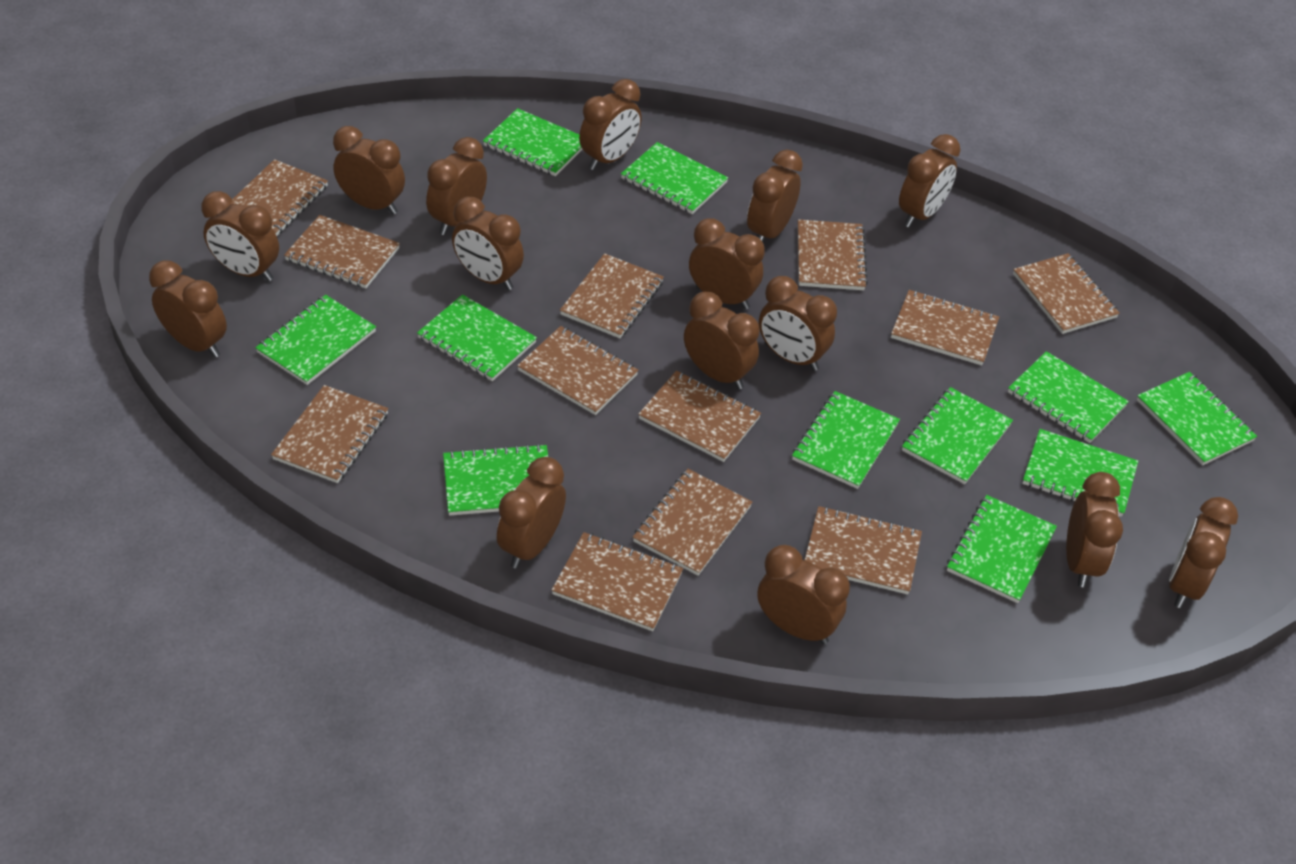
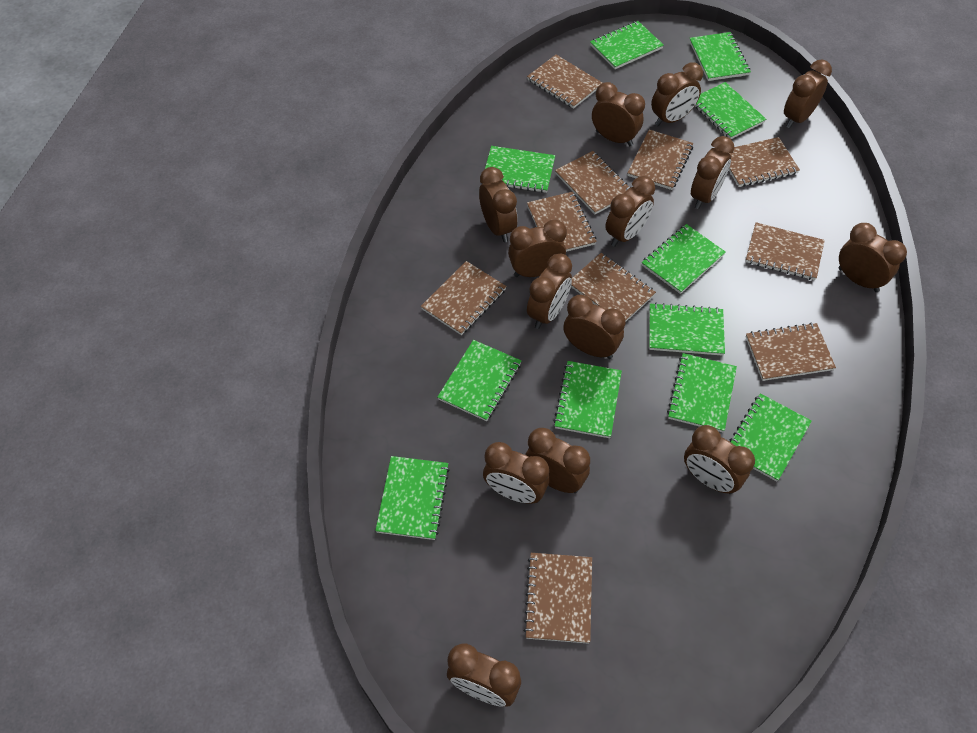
brown clock: [149,261,227,358] [201,191,279,281] [333,126,405,215] [426,137,487,235] [452,197,524,290] [497,457,566,569] [579,79,642,170] [684,292,760,389] [689,218,765,310] [747,150,803,242] [757,545,850,644] [759,276,837,371] [899,134,960,228] [1066,472,1123,587] [1169,497,1238,608] = 15 -> [447,644,521,707] [479,167,518,242] [483,442,549,504] [508,220,567,277] [525,428,590,493] [527,253,572,329] [564,294,626,359] [592,82,645,146] [605,176,655,247] [651,63,703,126] [684,425,755,494] [691,136,734,209] [784,59,832,129] [839,223,907,292] = 14
brown notebook: [231,159,328,236] [271,385,388,483] [284,215,400,288] [517,326,638,415] [552,532,683,631] [560,253,664,338] [633,469,752,576] [638,371,761,462] [798,219,868,290] [805,506,922,594] [891,290,999,365] [1013,253,1120,334] = 12 -> [421,261,507,335] [524,553,592,644] [527,55,602,109] [527,192,597,252] [555,151,631,214] [571,253,656,321] [627,129,693,190] [729,137,800,187] [745,222,825,280] [746,323,836,381] = 10

